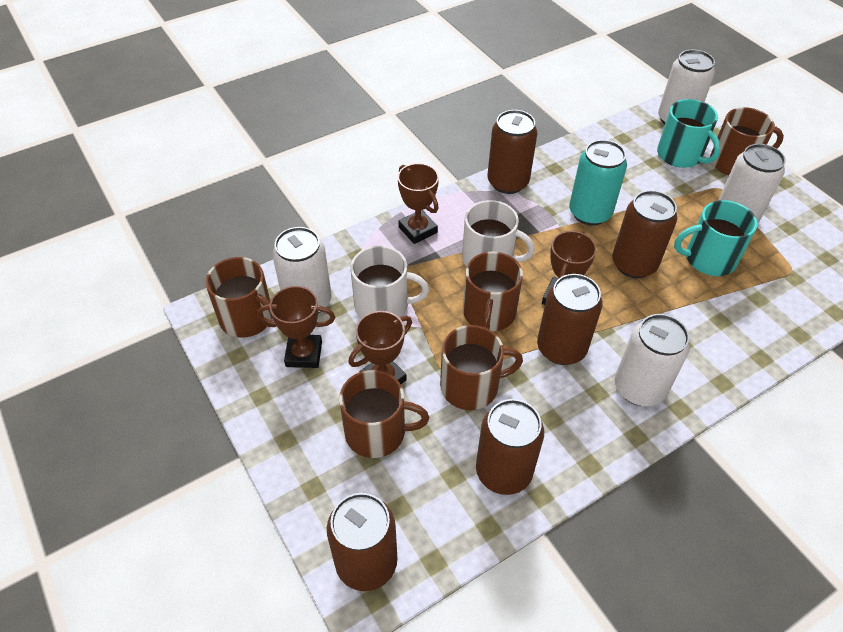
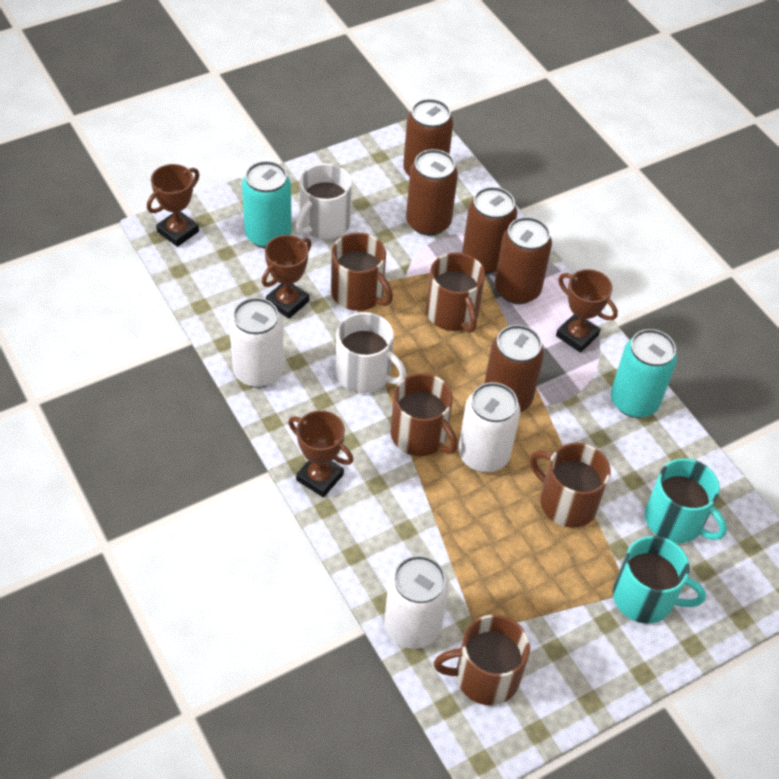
turquoise can: [569,140,627,226] = 1 -> [242,161,292,248] [611,329,677,418] = 2
white can: [272,227,332,314] [615,314,690,406] [658,49,715,125] [718,144,786,224] = 4 -> [229,298,284,388] [384,555,449,649] [459,382,520,473] = 3

